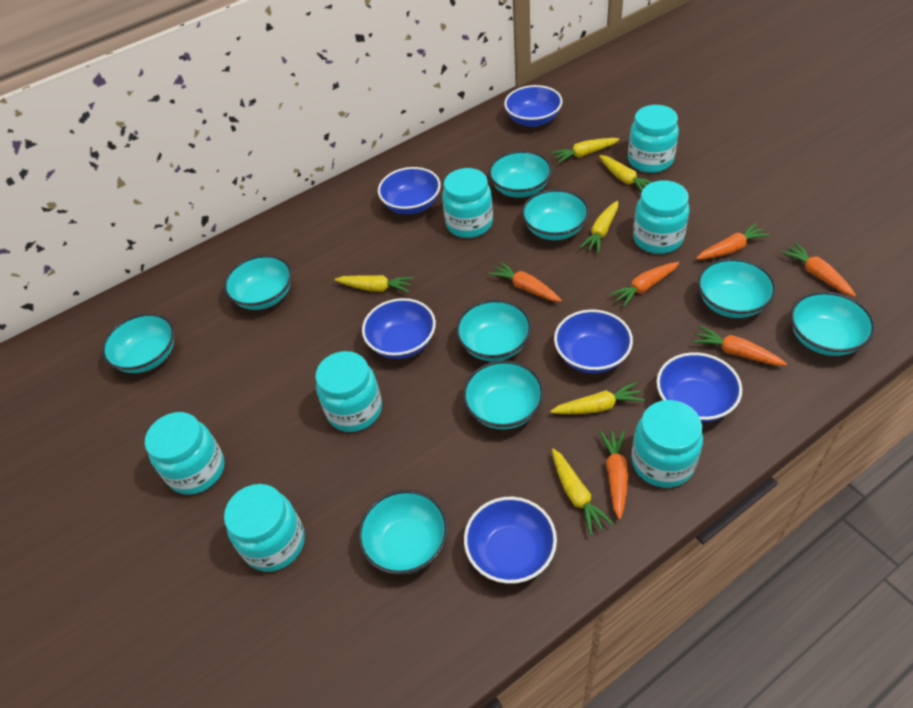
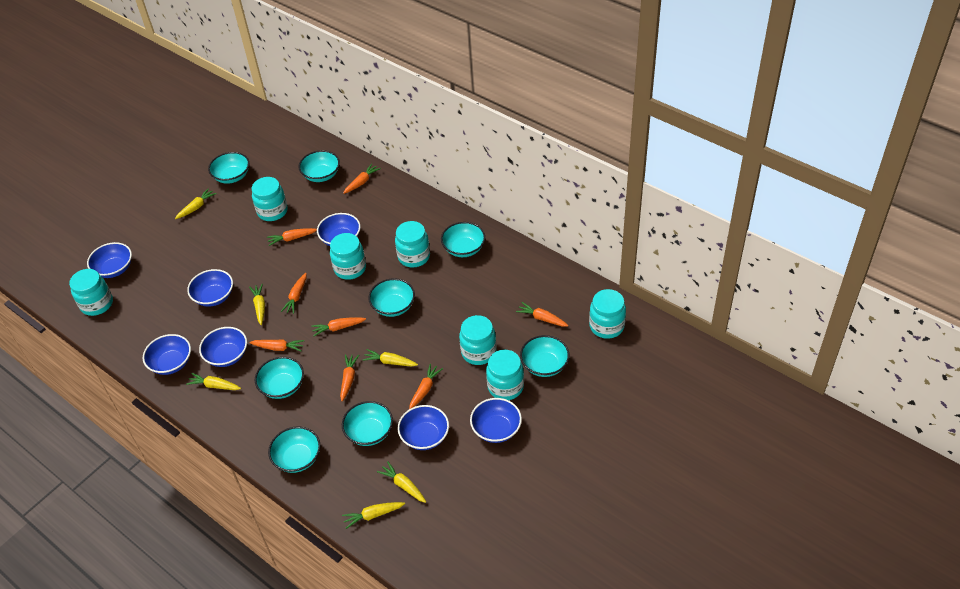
blue bowl: [362,298,436,359] [378,167,441,214] [464,497,557,584] [504,85,563,127] [554,309,633,373] [656,353,742,422] = 6 -> [87,242,132,278] [143,334,191,375] [187,269,233,307] [199,327,247,367] [317,213,361,246] [398,405,449,450] [470,398,522,443] = 7
orange carrot: [489,261,562,302] [599,430,628,520] [609,262,679,307] [693,326,787,365] [696,223,770,259] [781,243,856,297] = 6 -> [249,339,304,352] [267,228,317,246] [281,273,307,314] [311,317,366,336] [340,354,359,401] [343,164,381,194] [409,364,443,409] [516,302,568,326] = 8
turquoise bowl: [102,313,175,373] [224,255,292,310] [358,490,448,575] [456,300,532,362] [463,361,544,430] [489,151,552,198] [522,189,589,240] [697,258,776,318] [790,292,875,356] = 9 -> [208,152,249,184] [255,357,304,399] [268,427,321,473] [299,150,340,182] [342,401,393,446] [368,278,415,317] [441,222,485,257] [520,335,570,377] = 8

